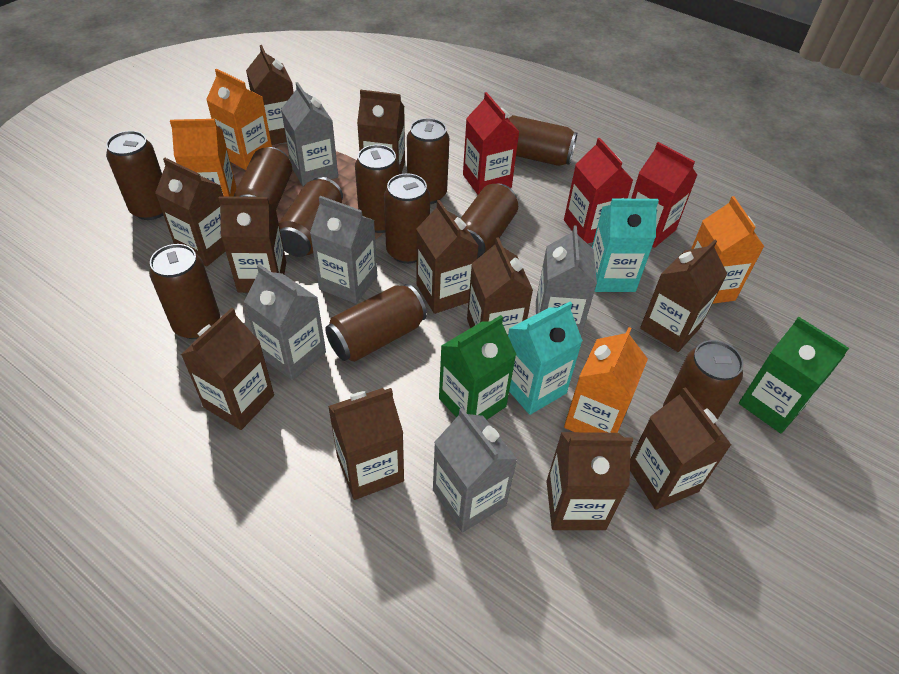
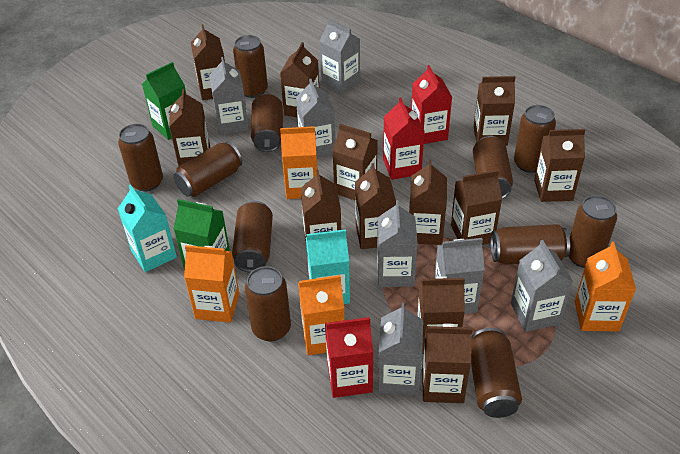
brown carton: [155,158,225,266] [181,308,274,430] [218,196,286,293] [246,45,294,145] [328,388,404,500] [357,90,405,174] [417,200,479,314] [467,237,533,335] [546,432,633,530] [630,387,731,510] [640,239,727,352] = 11 -> [169,89,210,167] [191,25,225,100] [280,42,319,117] [301,170,341,248] [332,124,378,200] [355,163,396,249] [409,160,447,245] [417,276,465,354] [422,323,473,403] [451,170,502,245] [474,76,515,146] [534,129,585,202] = 12
grey carton: [244,264,326,381] [281,82,338,187] [310,196,377,304] [433,408,517,533] [536,226,597,336] = 5 -> [209,57,249,135] [296,79,335,157] [319,19,360,93] [377,200,418,287] [378,303,423,396] [434,238,485,314] [511,240,573,332] = 7

